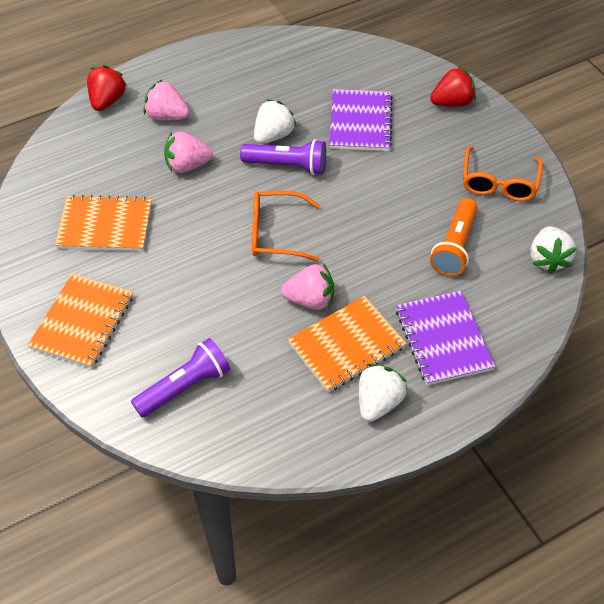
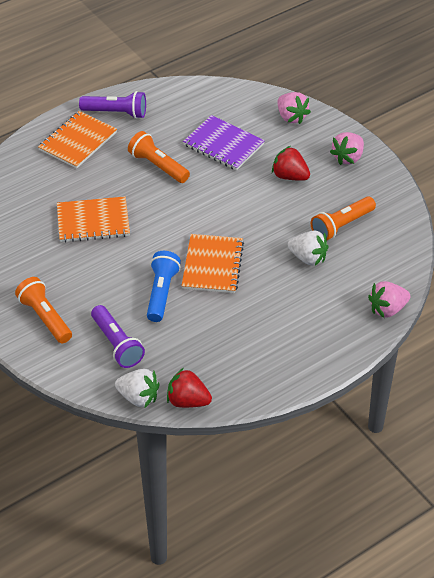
blue flashlight: none = 0 -> [147,251,181,322] = 1
orange flashlight: [430,198,478,276] = 1 -> [15,277,72,343] [128,131,190,183] [311,196,376,240] = 3
orange glasses: [252,191,320,262] [463,147,543,201] = 2 -> none = 0
purple notebook: [329,89,393,151] [396,291,495,385] = 2 -> [183,115,265,171] = 1
white strawberry: [254,99,297,144] [359,364,407,422] [530,226,576,274] = 3 -> [115,369,160,408] [288,230,329,266] = 2

